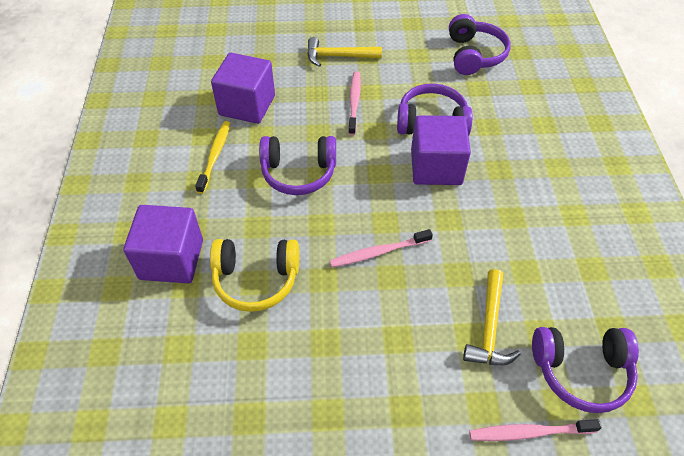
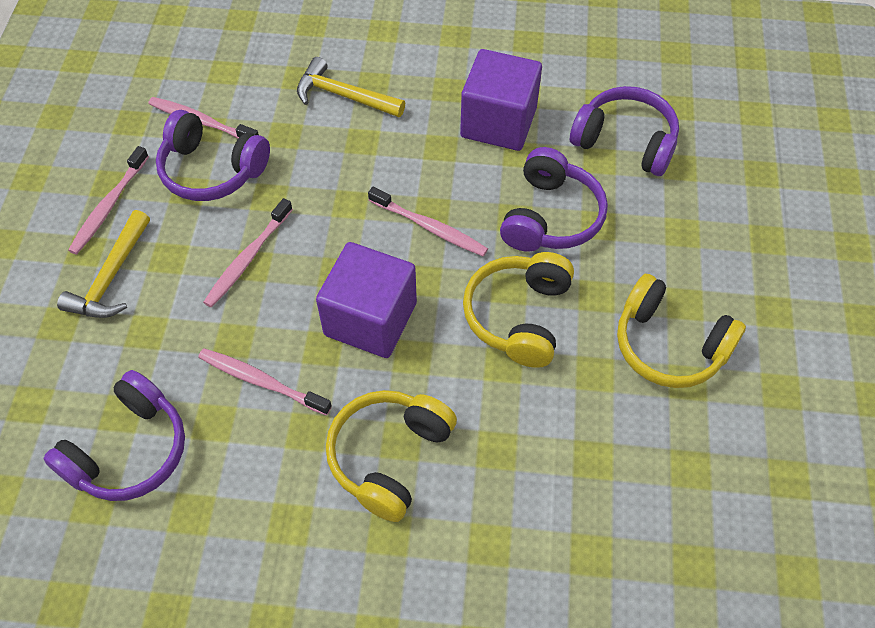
pink toothbrush: [329,229,433,267] [348,71,361,135] [469,419,602,441] = 3 -> [68,146,149,255] [148,97,259,138] [198,348,332,415] [203,198,293,308] [368,187,488,256] = 5
purple cube: [123,205,203,283] [211,53,275,124] [411,115,471,185] = 3 -> [316,242,417,358] [460,49,542,151] = 2
yellow headphones: [210,239,299,312] = 1 -> [326,390,457,522] [463,252,574,368] [617,274,746,388] = 3
yellow toothbrush: [195,121,230,194] = 1 -> none = 0

